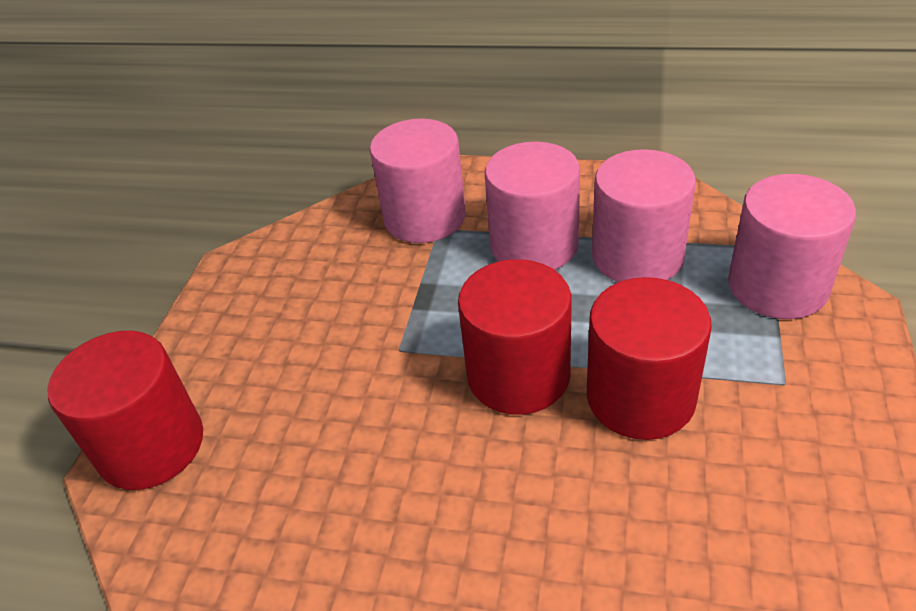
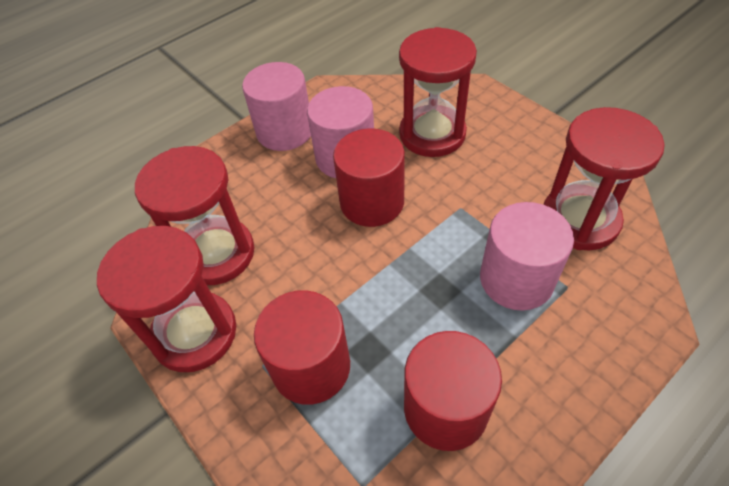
pink cylinder: [370,119,466,243] [485,142,580,270] [592,149,696,282] [728,174,856,319] = 4 -> [242,62,311,151] [307,86,374,178] [480,202,574,311] = 3
red hourglass: none = 0 -> [97,226,236,372] [135,146,254,285] [399,27,477,157] [543,107,665,250] = 4

